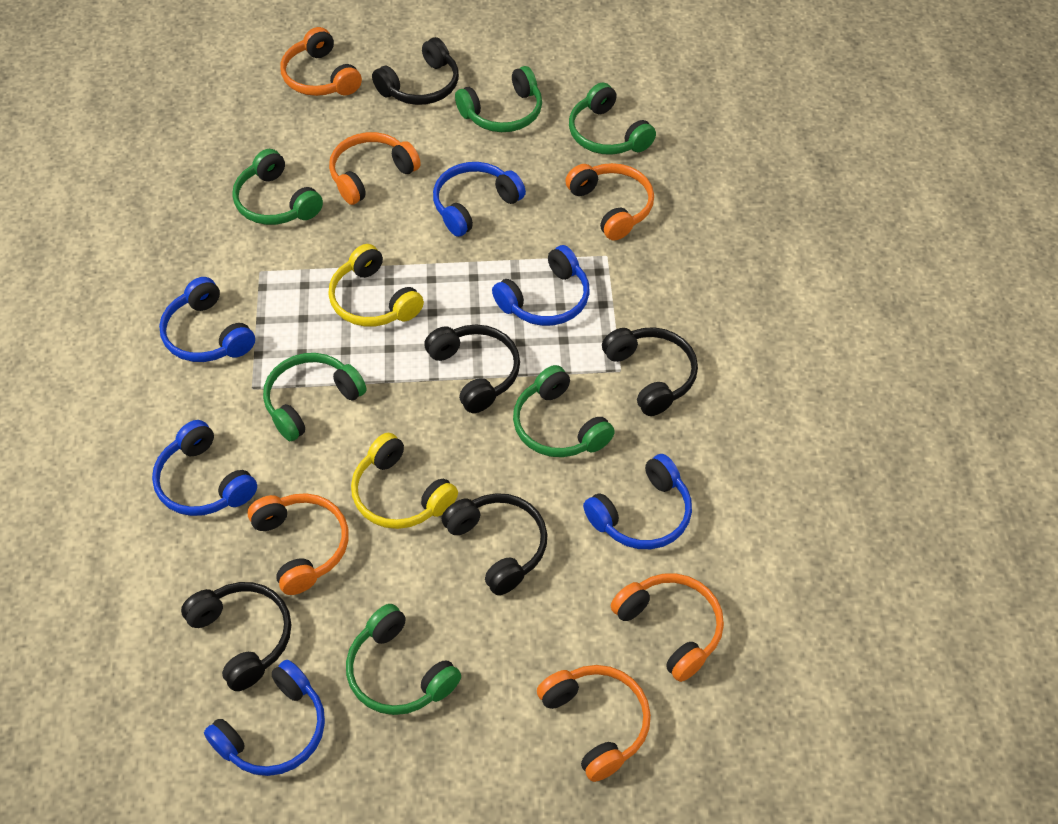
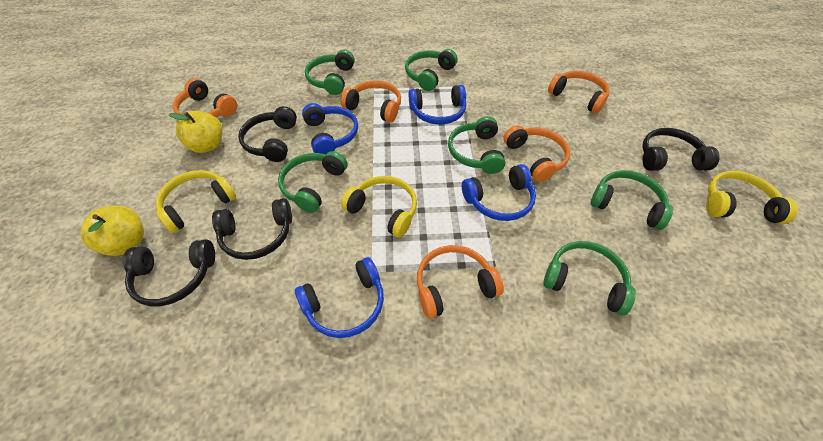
black headphones: [181,582,291,691] [372,37,459,105] [424,325,520,413] [442,493,547,595] [602,327,698,416] = 5 -> [123,239,215,306] [212,198,292,260] [238,106,297,162] [642,128,720,171] = 4
blue headphones: [152,420,257,516] [159,277,255,362] [204,660,325,776] [433,162,526,237] [492,245,590,326] [583,454,692,549] = 6 -> [295,257,384,338] [302,103,358,154] [409,85,466,124] [462,164,536,221] = 4
orange headphones: [248,493,348,595] [280,27,362,96] [329,132,421,205] [537,665,651,782] [565,163,654,241] [610,573,724,682] = 6 -> [173,78,237,118] [341,80,401,123] [417,245,504,318] [503,125,570,182] [548,71,610,114] = 5
yellow apple: none = 0 -> [81,206,144,256] [169,111,222,153] = 2
yellow headphones: [328,244,424,327] [351,433,458,529] = 2 -> [156,170,236,233] [341,176,417,238] [706,171,798,224] = 3

